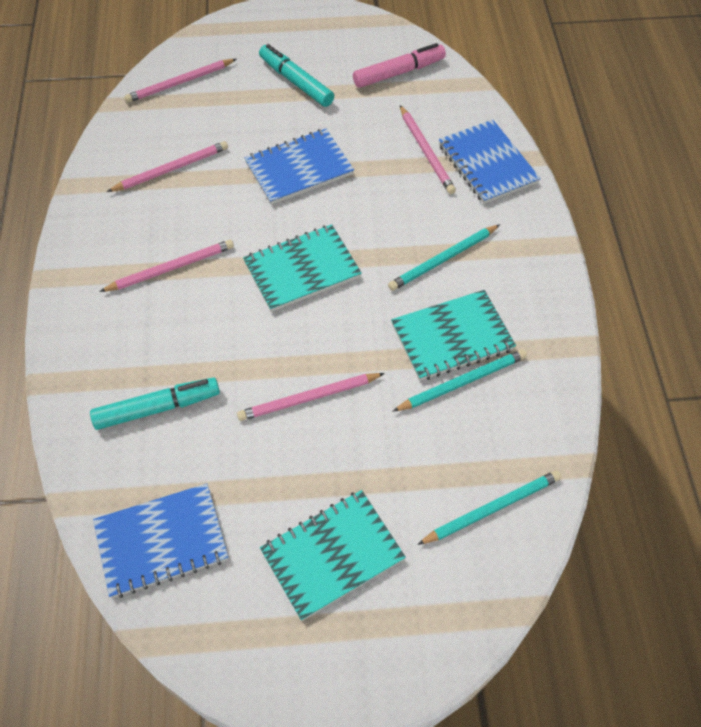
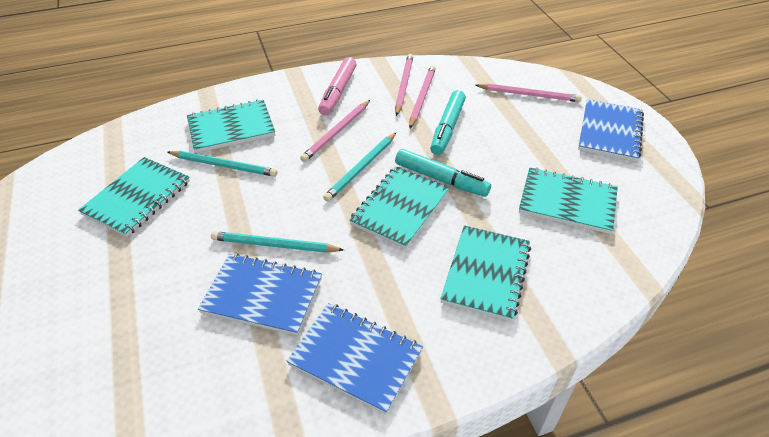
pink pencil: [99,240,234,292] [107,141,228,192] [124,59,236,103] [237,373,385,421] [400,105,456,194] = 5 -> [300,100,370,162] [395,54,413,116] [409,65,436,128] [475,83,582,102] = 4
turquoise notebook: [243,224,362,312] [260,490,406,621] [391,290,516,381] = 3 -> [78,157,190,237] [187,99,275,153] [349,166,449,249] [440,225,531,321] [519,167,618,234] = 5

